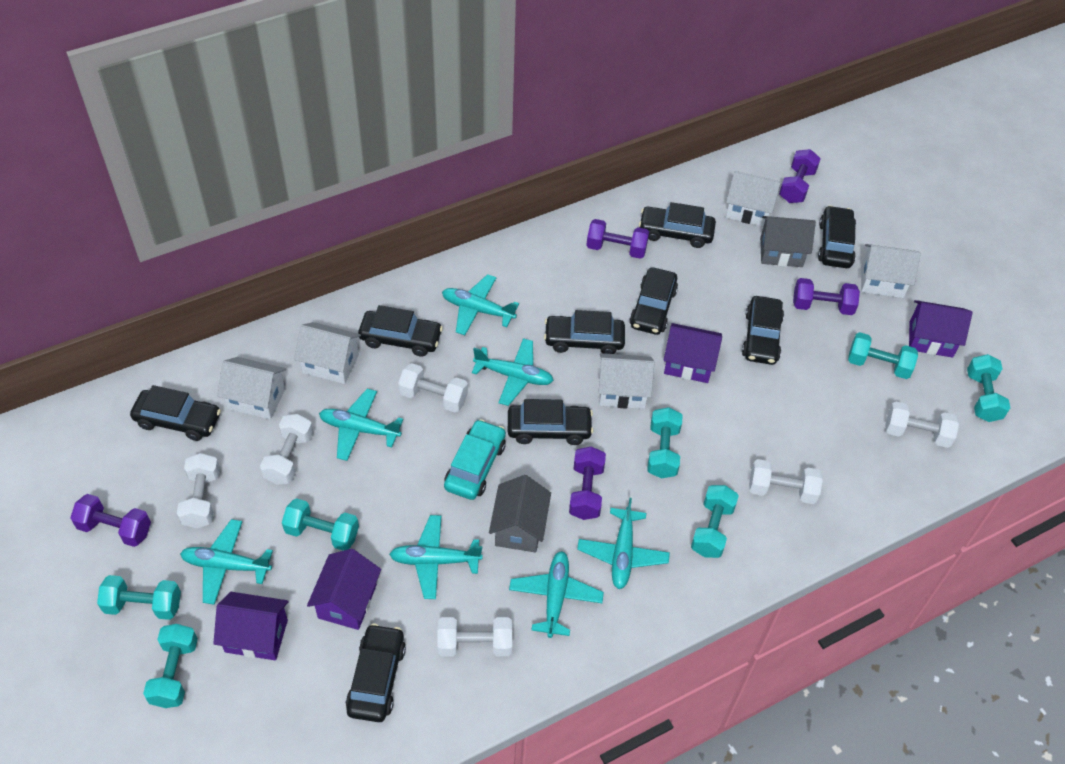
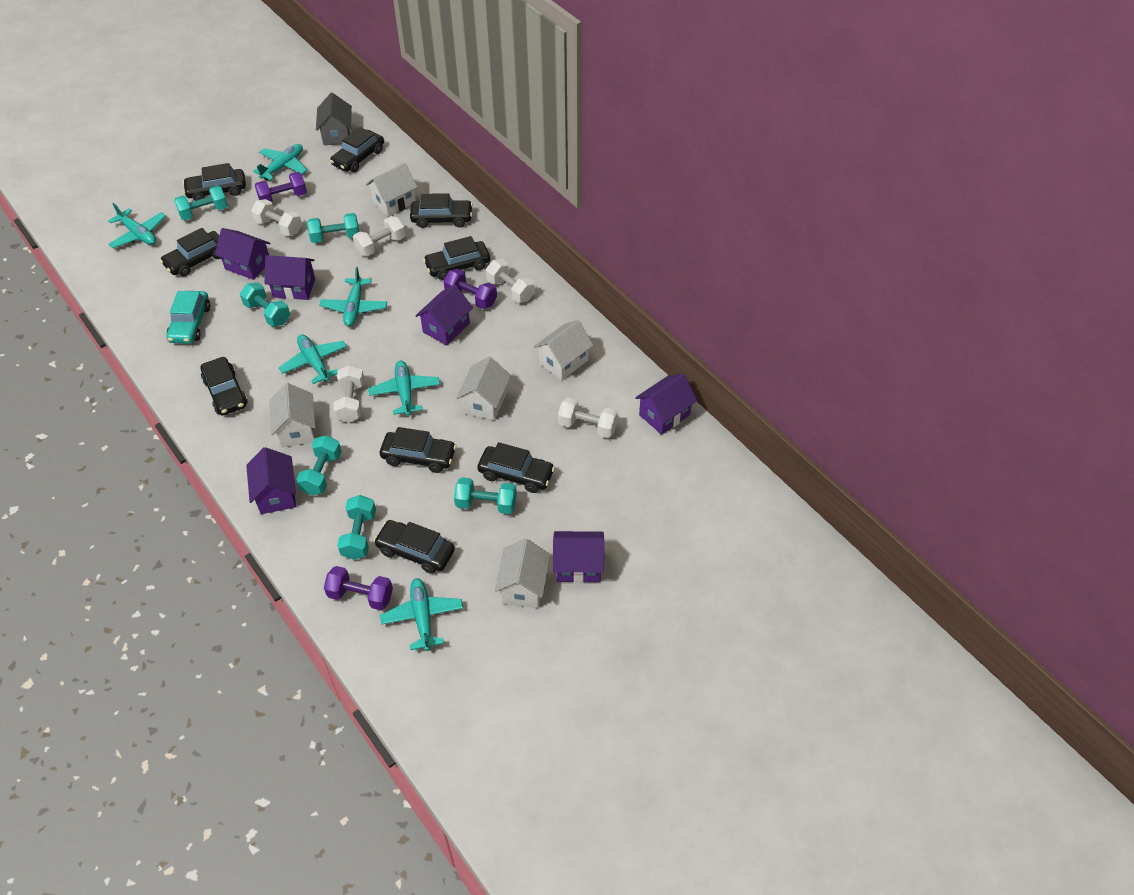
grey house: [489,475,551,552] [760,216,816,267] = 2 -> [316,93,352,145] = 1
purple dumbbell: [70,494,151,547] [569,447,606,520] [586,219,649,259] [779,149,821,203] [793,278,860,315] = 5 -> [255,172,307,202] [324,566,393,610] [444,269,497,309] = 3
purple house: [213,592,289,660] [307,549,381,630] [664,323,722,383] [909,300,972,358] = 4 -> [215,228,270,280] [246,447,296,514] [265,255,315,300] [415,285,473,345] [553,531,604,583] [635,374,697,435] = 6
turquoise dumbbell: [97,575,181,620] [143,624,198,708] [282,498,359,551] [647,407,683,478] [691,485,739,558] [848,332,918,379] [967,354,1010,422] = 7 -> [174,186,228,220] [240,282,290,327] [296,435,342,496] [307,213,359,243] [337,495,376,560] [454,477,517,514] = 6
turquoise plane: [180,519,273,605] [319,389,403,461] [389,515,482,599] [442,274,519,335] [472,338,554,406] [509,551,604,638] [577,498,670,589] = 7 -> [108,203,166,248] [253,144,308,180] [279,335,347,384] [320,267,387,326] [368,361,440,416] [380,578,463,651] = 6
white dumbbell: [177,453,220,528] [260,414,313,485] [398,363,468,412] [437,617,512,657] [749,459,823,504] [885,402,959,448] = 6 -> [251,199,302,236] [333,365,364,423] [353,216,406,256] [486,259,535,303] [558,397,618,438] = 5

